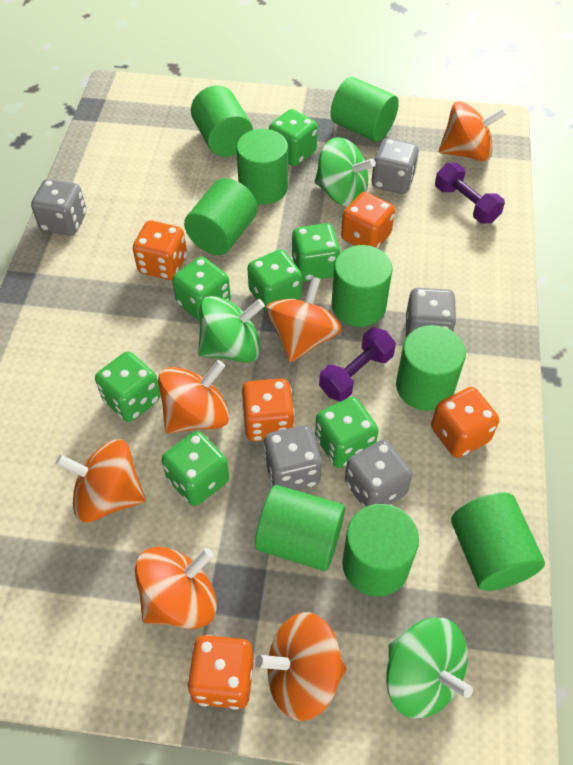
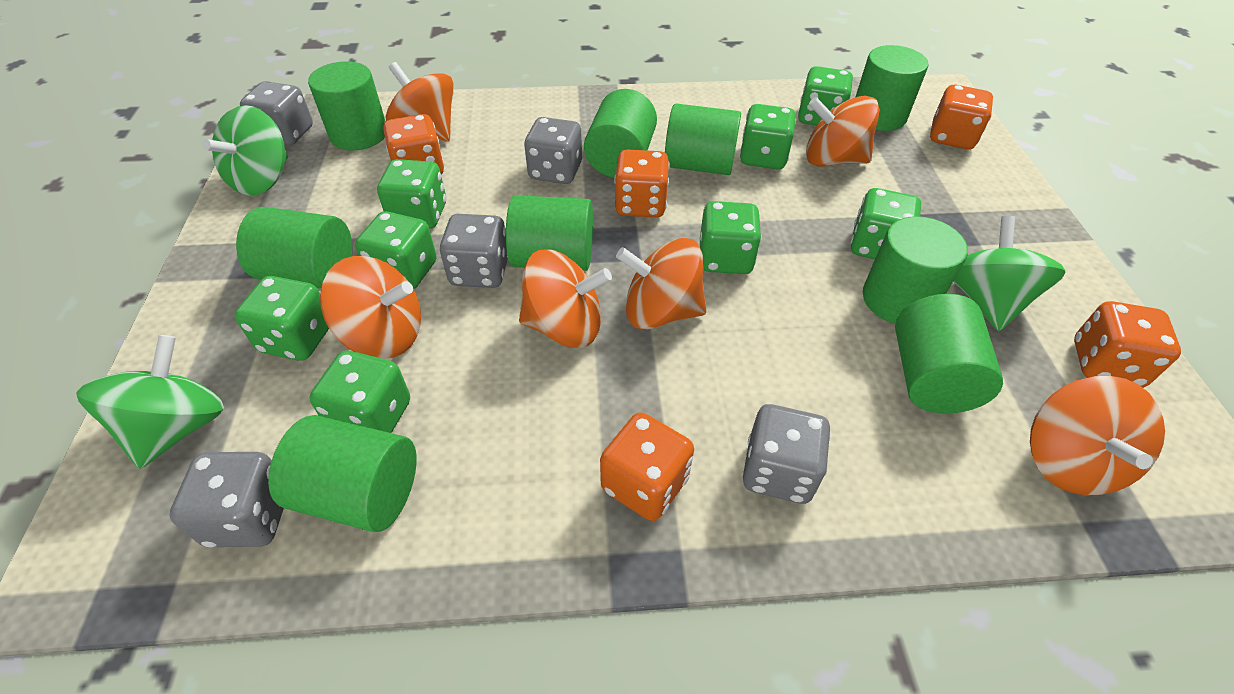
green dice: [95,351,161,422] [162,431,229,506] [172,257,231,321] [247,250,302,312] [269,109,318,166] [292,223,341,281] [315,397,379,468] = 7 -> [234,276,329,361] [310,351,410,433] [355,211,437,289] [377,159,446,229] [700,201,762,274] [740,104,796,169] [798,66,853,126] [851,188,921,259] = 8
purple dumbbell: [319,328,396,401] [435,163,505,224] = 2 -> none = 0

